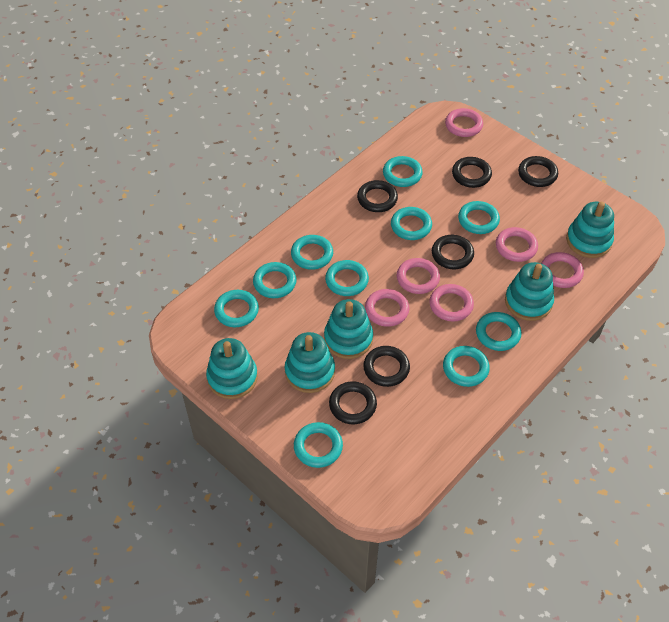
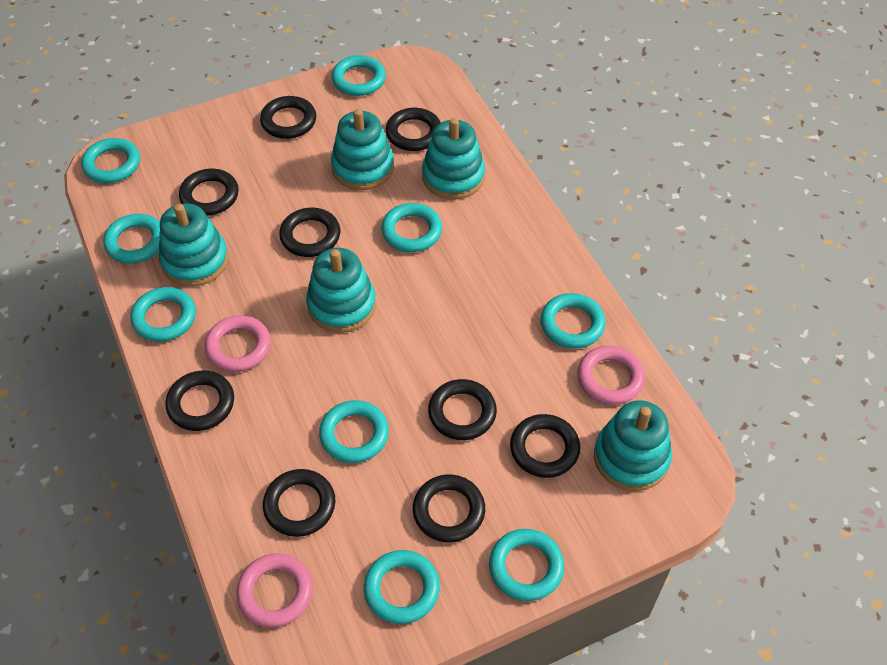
black ring: [329,381,377,424] [357,180,398,212] [363,346,410,387] [432,235,474,269] [452,157,492,188] [518,156,558,187] = 6 -> [166,371,234,431] [179,169,239,216] [260,96,316,139] [263,469,335,537] [279,208,340,257] [386,108,441,151] [413,475,485,542] [428,379,497,440] [510,414,580,478] = 9
pink ring: [365,289,409,327] [397,258,440,294] [429,284,474,322] [445,108,483,137] [496,227,538,262] [541,252,584,288] = 6 -> [205,315,271,372] [236,553,313,627] [577,346,645,405] = 3
turquoise ring: [214,290,259,327] [253,262,296,298] [291,235,333,270] [294,422,343,468] [325,260,369,296] [383,156,423,187] [391,207,432,240] [443,346,490,387] [458,201,500,234] [476,312,521,351] = 10 -> [81,138,140,183] [103,214,160,264] [131,287,196,342] [319,400,389,463] [331,55,386,96] [364,550,440,624] [381,203,442,252] [489,529,564,601] [541,293,606,348] = 9

